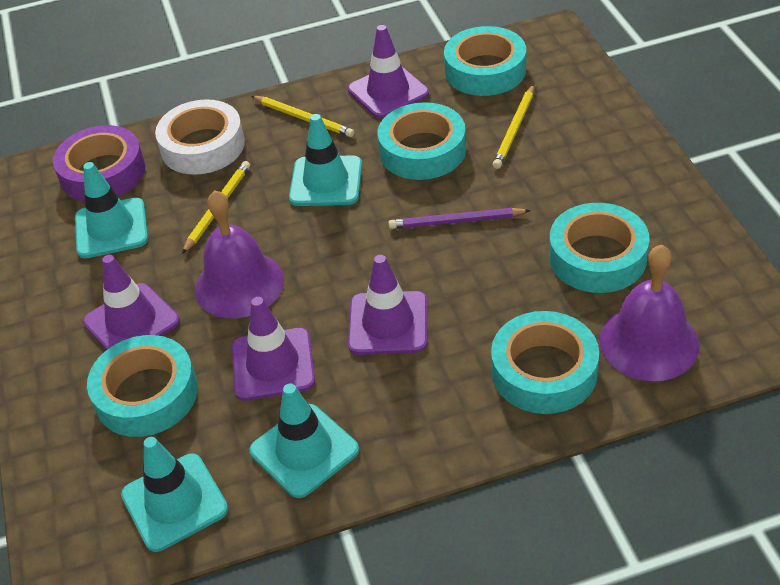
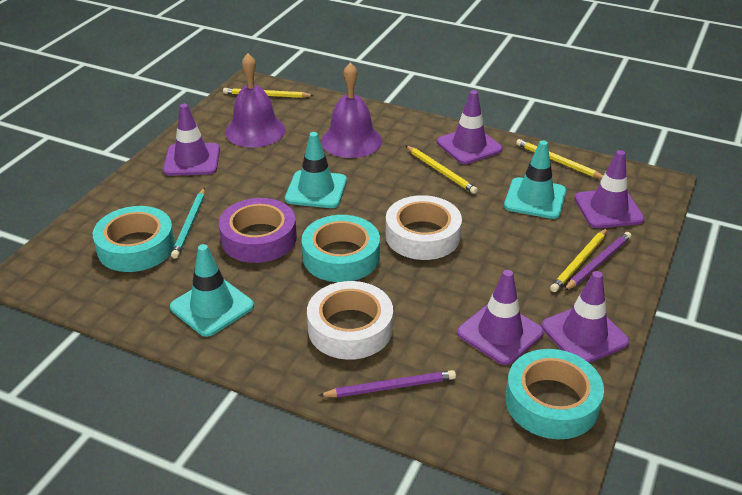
purple pencil: [388,208,531,229] = 1 -> [318,370,456,398] [564,232,631,291] = 2
purple traffic cone: [83,255,180,350] [232,297,315,401] [348,25,429,118] [348,255,427,355] = 4 -> [163,104,220,176] [437,90,502,164] [457,270,544,365] [541,271,629,363] [575,150,644,228] = 5
turquoise pencil: none = 0 -> [171,188,205,259] = 1
turquoise tape: [87,335,198,437] [378,102,466,180] [444,26,526,96] [491,311,599,414] [549,203,650,293] = 5 -> [93,206,175,272] [301,215,380,282] [505,349,604,439] = 3
turquoise traffic cone: [75,162,148,258] [121,437,228,552] [249,383,359,498] [289,114,362,206] = 4 -> [170,244,254,337] [285,132,347,208] [504,140,566,219] = 3
white tape: [155,99,245,175] = 1 -> [307,281,393,360] [386,195,462,260] = 2
yellow pencil: [182,161,250,254] [252,96,354,137] [493,84,534,169] = 3 -> [223,88,314,98] [405,145,478,194] [516,139,603,179] [550,228,607,292] = 4

